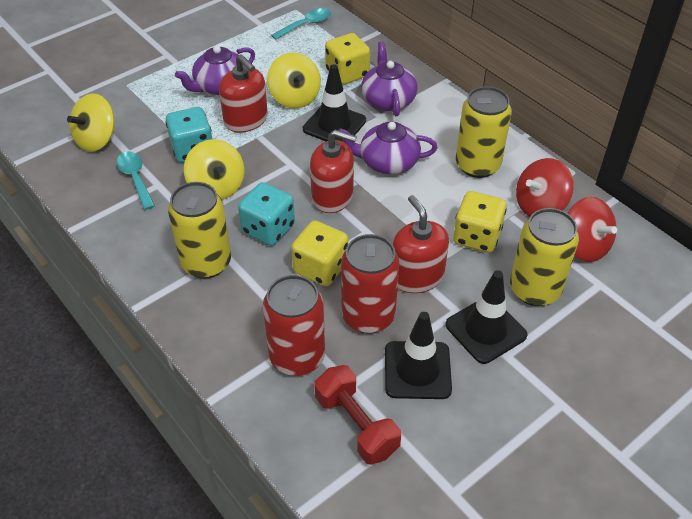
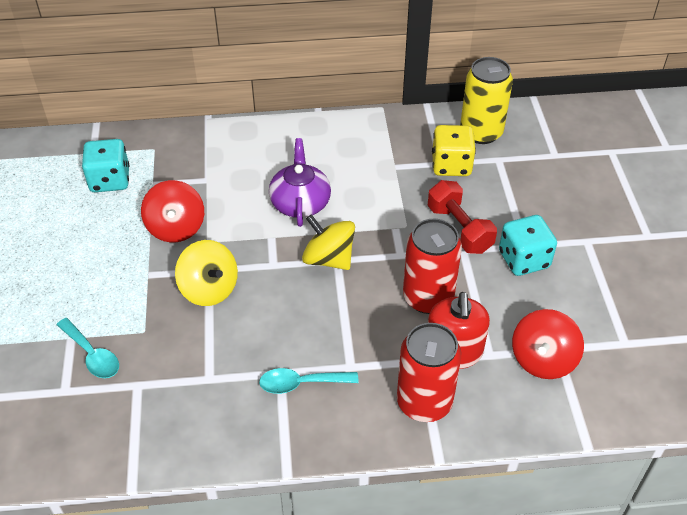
black traffic cone: [303,64,366,142] [385,312,452,399] [445,270,528,364] = 3 -> none = 0
purple teapot: [175,46,255,95] [339,121,438,174] [361,42,418,116] = 3 -> [269,138,331,227] = 1
red soap dispenser: [219,54,268,132] [310,129,357,213] [393,195,449,293] = 3 -> [428,292,490,369] = 1
yellow can: [168,182,231,279] [456,86,512,178] [510,208,579,306] = 3 -> [460,57,513,144] = 1
yellow dice: [291,220,348,286] [325,33,370,85] [453,191,507,253] = 3 -> [432,125,476,176] = 1
yellow spinning top: [67,93,115,152] [184,139,244,200] [267,52,321,109] = 3 -> [175,240,238,306] [302,214,355,270] = 2

